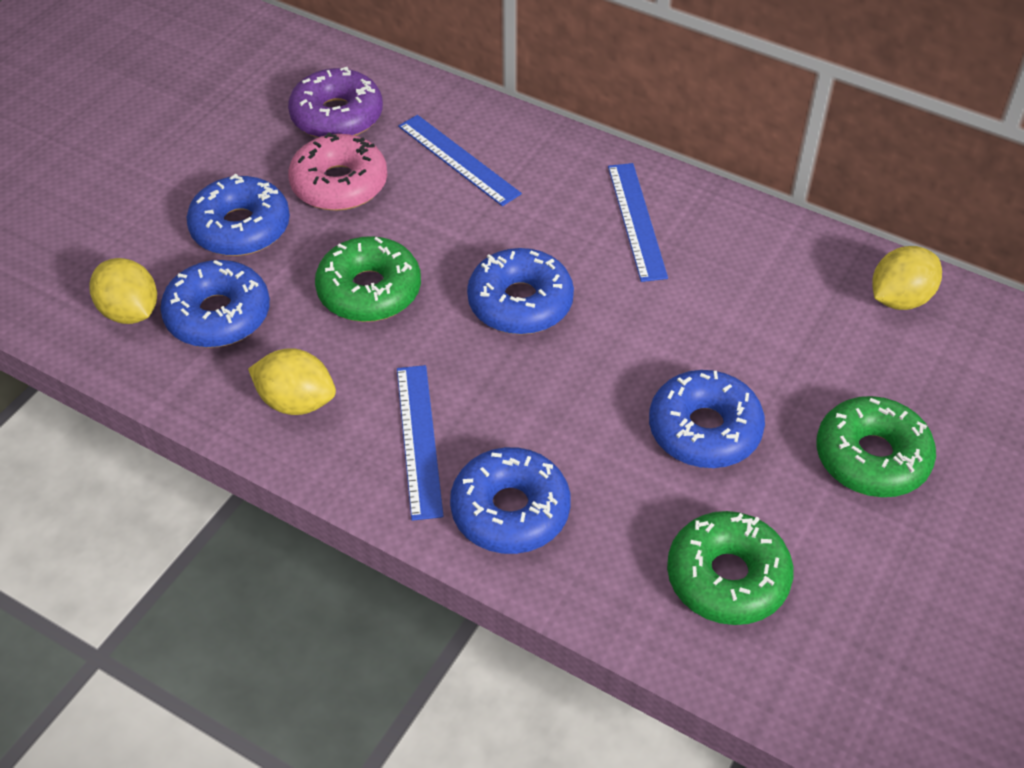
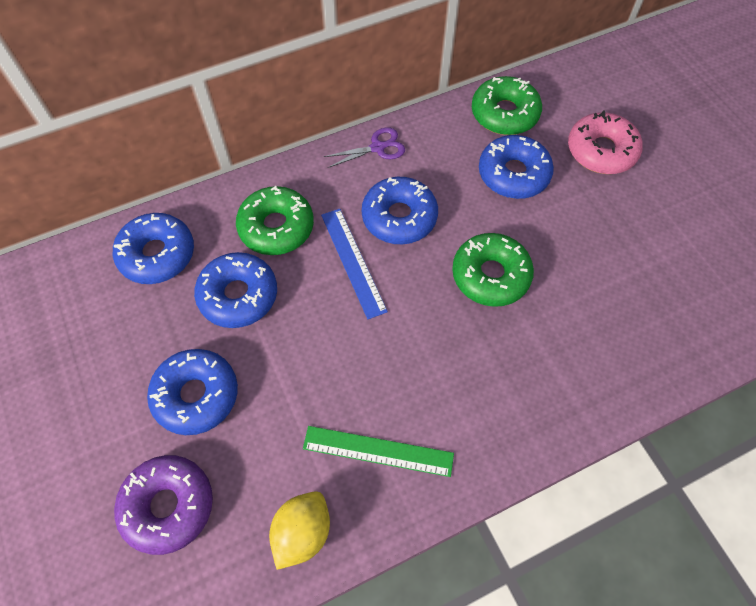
blue ruler: [397,365,444,521] [398,115,522,206] [608,163,668,282] = 3 -> [321,209,388,319] = 1
green ruler: none = 0 -> [303,426,454,477] = 1
purple scissors: none = 0 -> [323,127,405,168] = 1
yellow lemon: [89,258,157,324] [248,348,336,415] [872,246,942,310] = 3 -> [269,491,330,570] = 1

